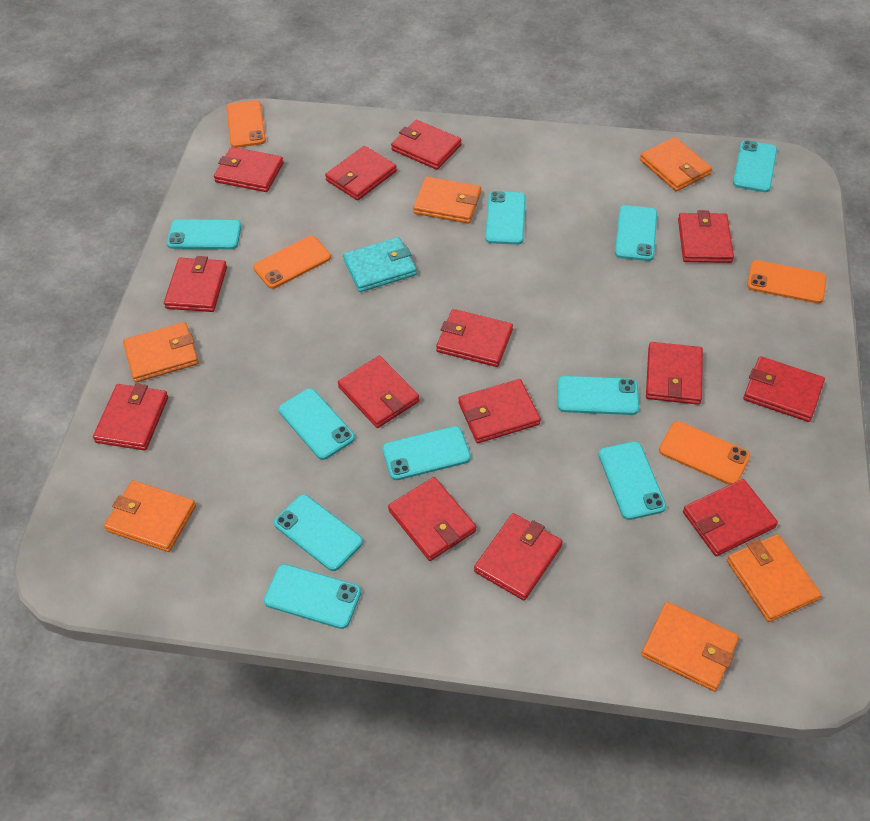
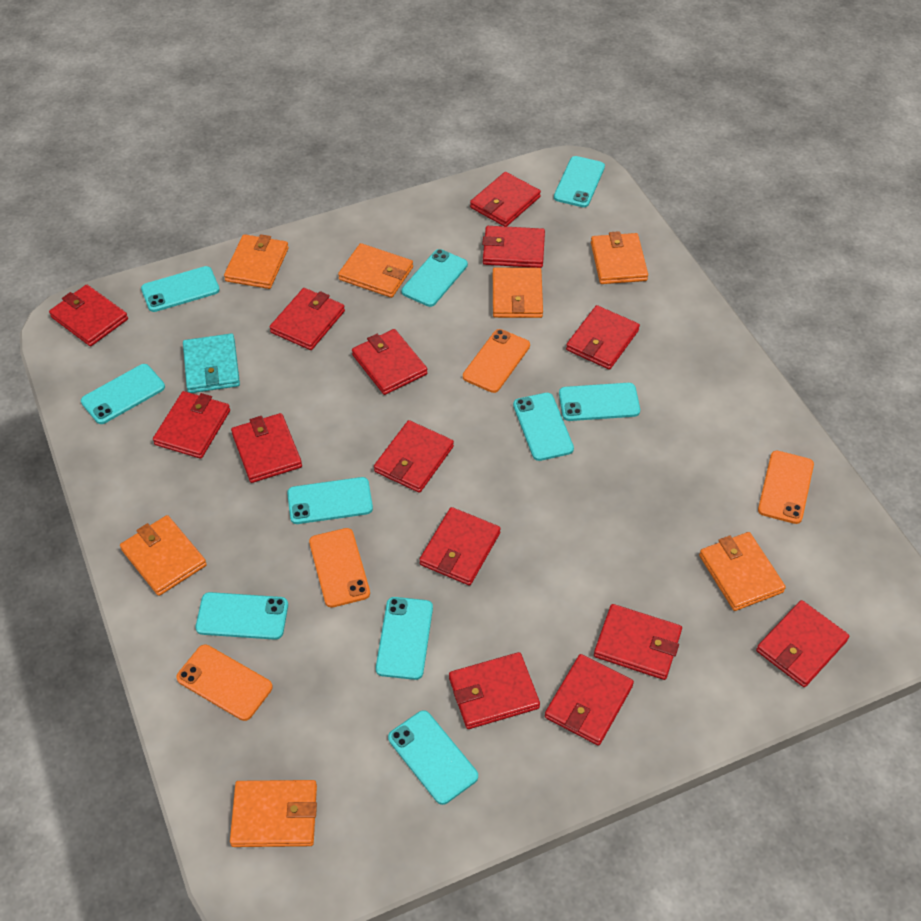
orange wallet: [104,480,196,552] [123,322,199,383] [413,177,481,224] [640,137,712,192] [641,602,739,692] [727,534,822,622] = 6 -> [120,515,207,596] [224,234,289,289] [230,780,317,847] [338,243,413,298] [493,267,543,318] [591,231,648,284] [699,532,786,611] = 7

